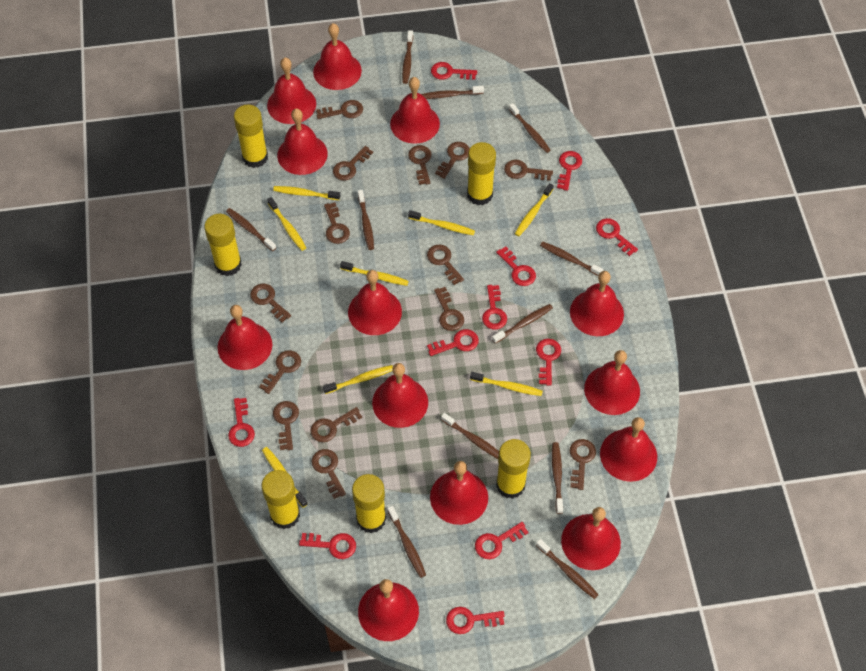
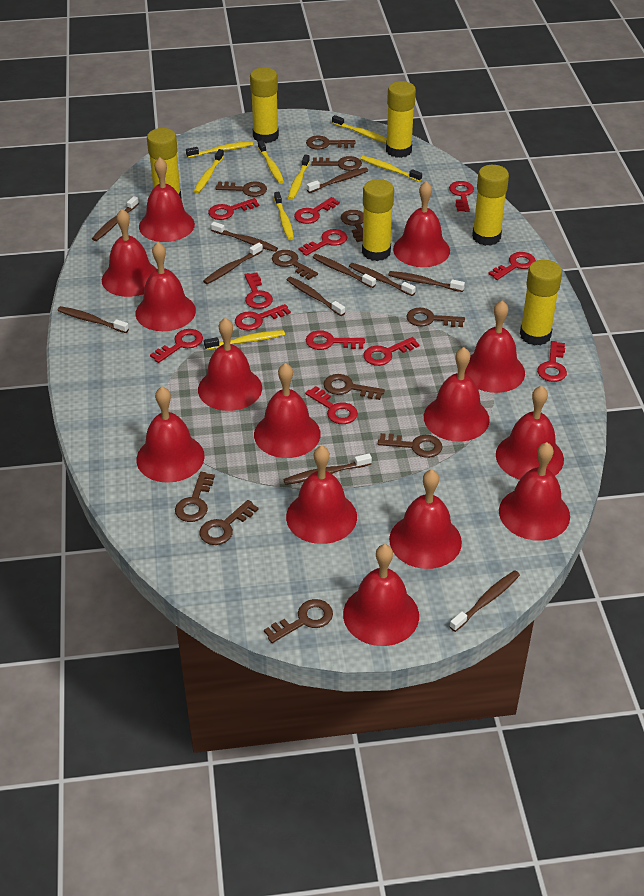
brown key: [250,284,291,322] [259,350,301,394] [273,401,299,450] [311,407,362,442] [312,449,346,499] [316,100,363,119] [324,202,350,244] [333,146,373,181] [408,145,432,185] [427,245,464,285] [434,287,464,331] [435,142,470,179] [504,160,553,181] [570,439,596,490] = 14 -> [175,472,215,522] [199,500,259,545] [215,182,267,197] [264,599,333,643] [272,250,318,280] [306,136,356,150] [311,156,362,171] [324,374,385,400] [341,210,364,242] [378,433,443,458] [406,308,465,327] = 11
red bell: [218,305,272,370] [267,58,316,124] [277,108,328,175] [313,23,362,90] [348,270,402,335] [358,579,419,641] [372,363,428,428] [390,77,440,144] [430,461,488,525] [561,507,621,570] [570,271,624,336] [584,350,640,415] [600,417,657,482] = 13 -> [102,209,157,297] [136,242,196,331] [136,387,205,483] [139,157,195,242] [198,318,262,411] [254,363,321,458] [286,445,357,544] [343,544,419,646] [389,470,462,569] [393,181,450,267] [424,347,490,442] [465,300,525,393] [496,386,564,480] [499,442,570,541] = 14
red key: [228,398,255,447] [299,533,356,559] [427,329,479,356] [431,62,477,80] [446,607,505,634] [475,522,529,559] [482,285,507,330] [496,246,536,286] [536,339,561,386] [557,151,582,191] [596,218,638,256] = 11 -> [150,329,203,363] [208,198,259,220] [235,304,291,331] [245,272,273,309] [294,197,340,224] [299,229,347,256] [305,386,358,424] [306,330,365,350] [363,337,420,366] [449,181,474,212] [488,252,536,280] [537,341,567,382] = 12

